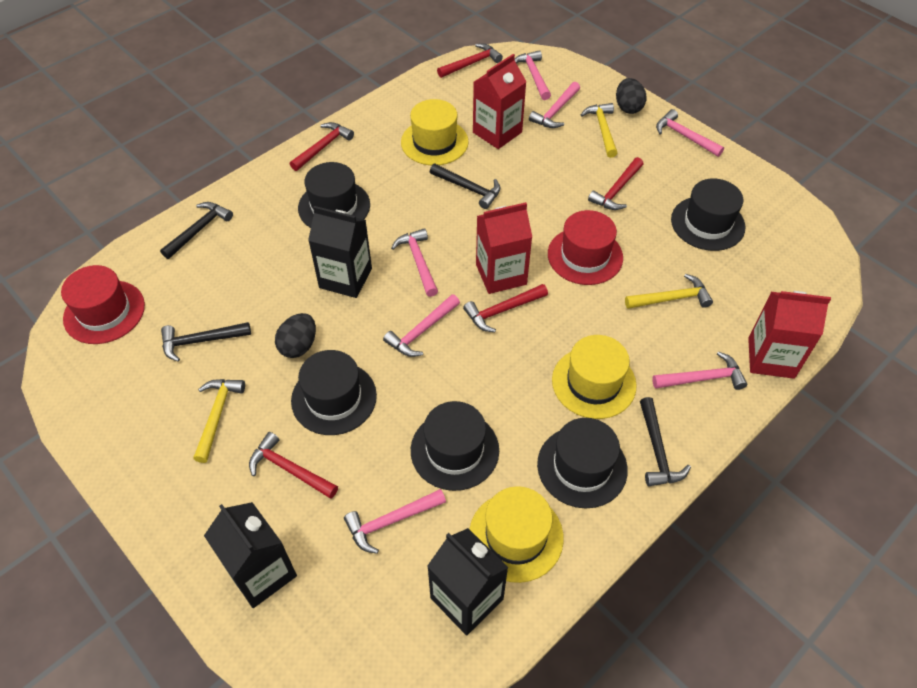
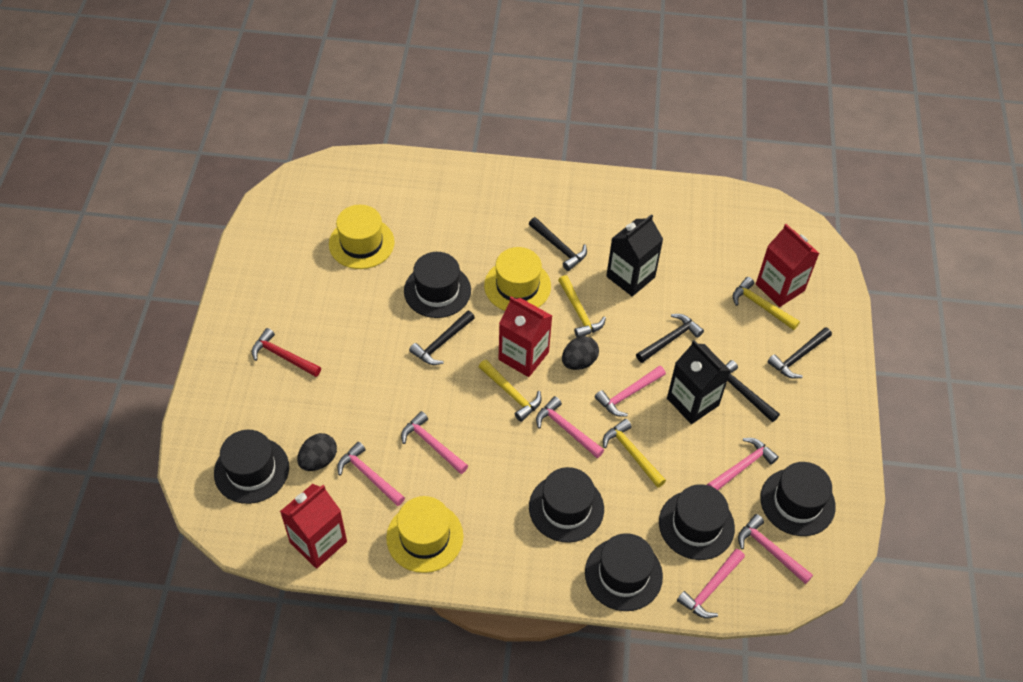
black carton: [204,502,297,608] [308,206,372,298] [427,528,509,635] = 3 -> [606,214,663,296] [667,340,731,424] = 2
black hammer: [160,202,233,259] [161,322,251,362] [430,164,500,209] [640,397,691,487] = 4 -> [409,311,475,365] [529,217,587,271] [636,314,704,363] [726,360,780,422] [767,327,832,379] = 5
black hat: [291,350,377,435] [298,162,370,228] [411,401,499,491] [537,418,628,509] [671,178,745,251] = 5 -> [214,430,289,504] [404,252,471,318] [529,467,604,543] [585,533,663,611] [659,484,735,560] [760,462,836,536] = 6
red hammer: [249,432,338,499] [290,122,354,171] [437,43,503,78] [463,284,548,332] [588,157,643,210] = 5 -> [252,328,321,377] = 1
red hat: [61,265,145,344] [548,210,623,285] = 2 -> none = 0
yellow hammer: [193,379,245,463] [581,103,617,158] [625,274,713,309] = 3 -> [479,360,542,422] [558,275,606,337] [603,419,666,488] [733,277,800,330] = 4

